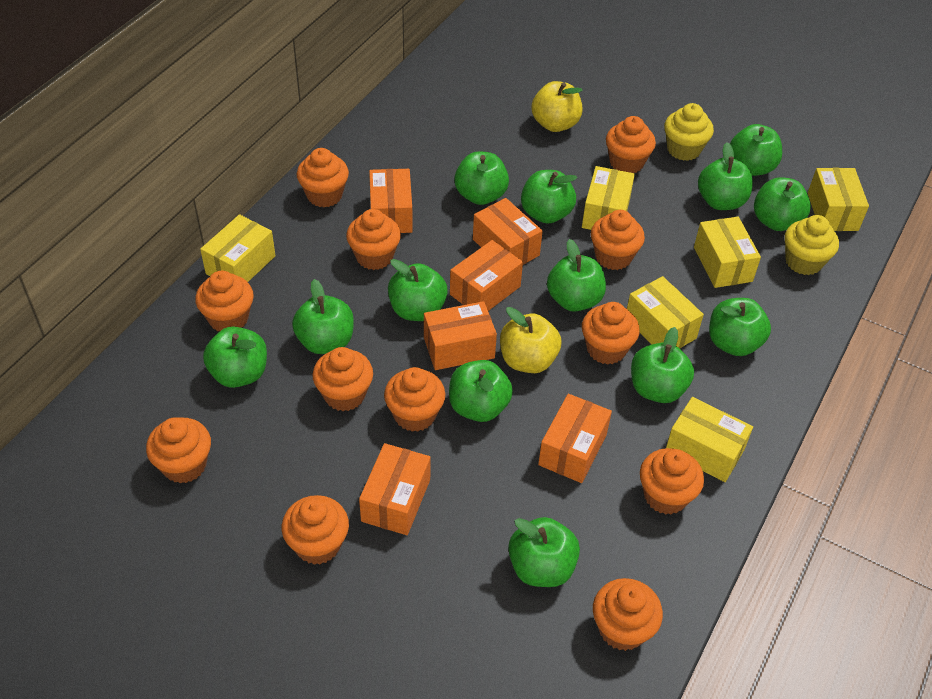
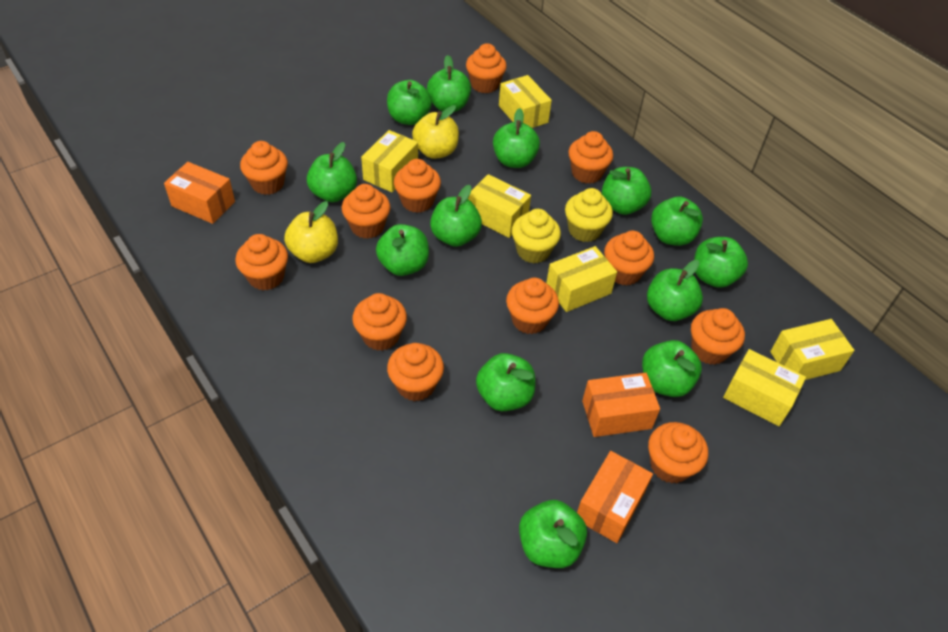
orange box: [359,443,431,535] [369,169,413,233] [424,301,497,370] [450,240,523,311] [473,198,543,265] [538,394,612,483] = 6 -> [164,162,235,224] [577,451,653,543] [582,373,660,437] = 3

